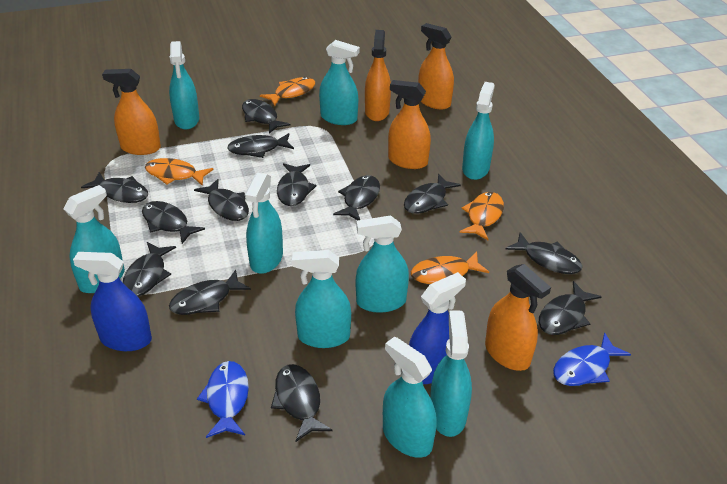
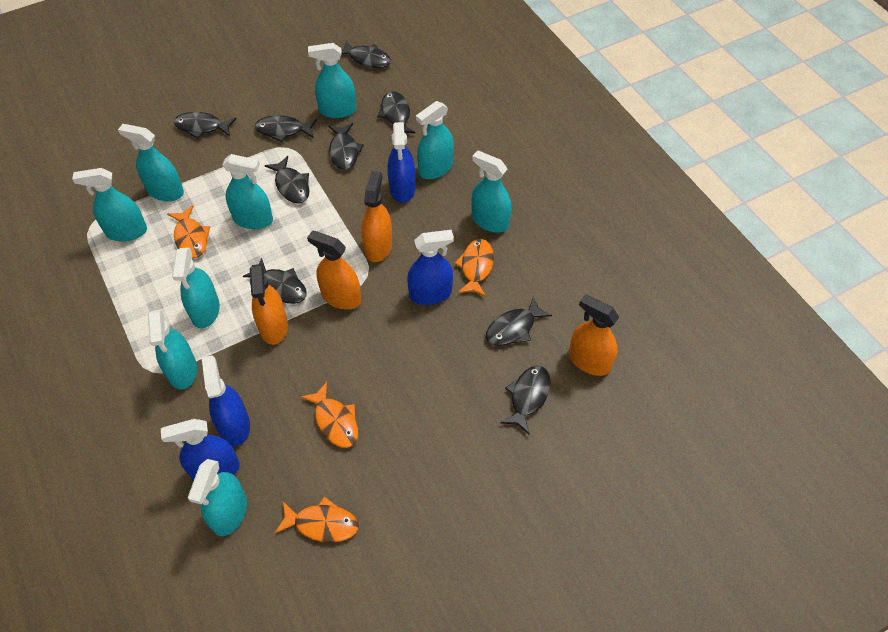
black fish: [81,172,148,203] [122,242,176,296] [142,201,205,244] [169,270,251,315] [194,179,249,221] [227,133,294,158] [242,99,290,133] [271,364,333,442] [277,163,317,206] [333,175,380,220] [404,173,461,214] [505,232,583,274] [539,281,602,335] = 13 -> [174,112,237,139] [243,258,307,304] [255,115,317,142] [265,156,310,204] [328,123,364,170] [341,40,391,68] [377,91,415,136] [486,296,552,346] [500,366,551,435] = 9
blue fish: [197,361,249,438] [553,332,631,386] = 2 -> none = 0
blue spray bottle: [73,252,152,351] [409,272,466,384] = 2 -> [161,419,240,481] [202,355,250,446] [387,122,415,203] [407,230,454,305] = 4
orange spray bottle: [102,69,161,155] [365,30,391,121] [388,80,431,169] [418,23,454,109] [485,264,551,371] = 5 -> [250,264,288,345] [307,230,361,310] [361,171,392,262] [569,294,619,376] = 4

